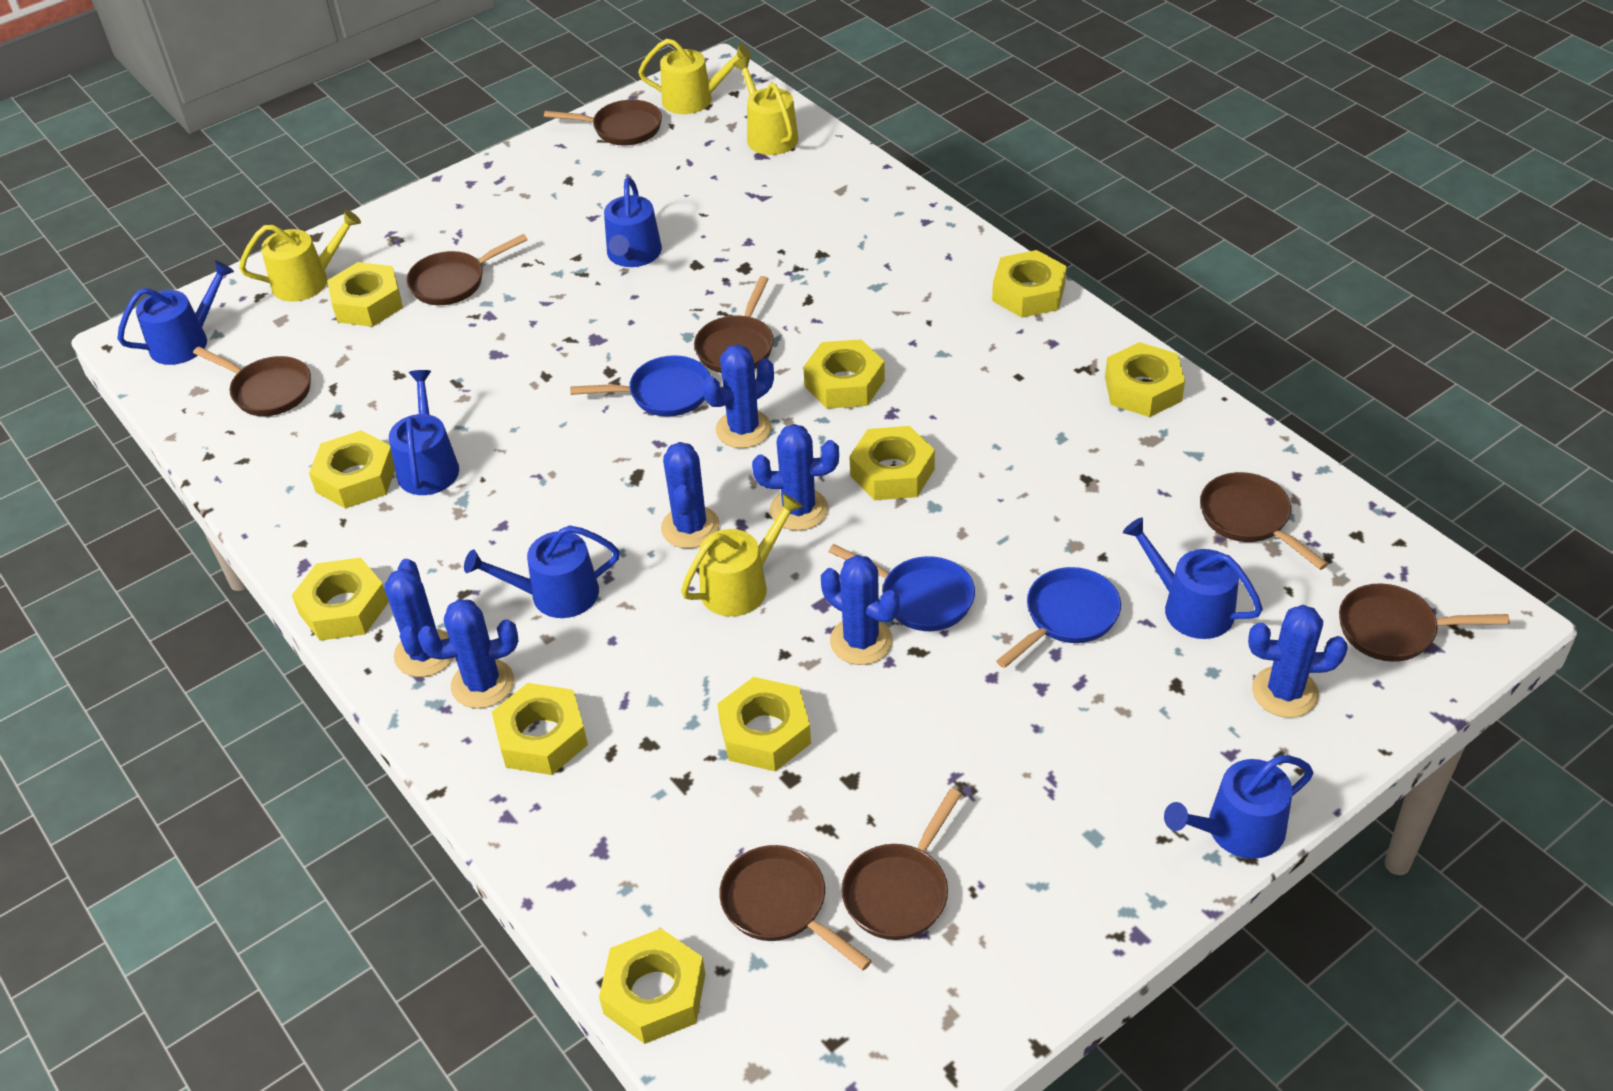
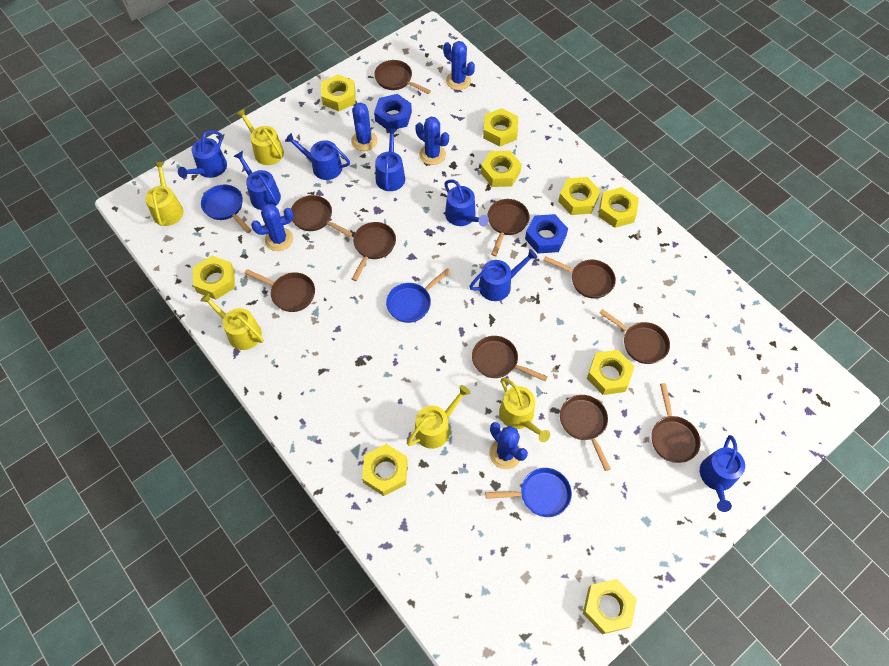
blue cactus: [384,559,453,677] [418,599,519,708] [661,442,720,548] [702,344,774,448] [752,424,839,531] [821,555,899,665] [1248,605,1348,718] = 7 -> [251,204,294,251] [351,102,378,151] [415,117,449,165] [443,41,475,90] [489,422,528,469] = 5
blue nut: none = 0 -> [374,94,412,129] [525,214,568,254] = 2
blue watering can: [117,261,234,365] [389,370,459,495] [464,525,620,618] [604,177,662,267] [1123,517,1263,639] [1164,755,1313,859] = 6 -> [178,131,227,178] [234,151,281,210] [285,133,350,180] [375,129,405,191] [444,179,489,226] [469,249,537,301] [700,435,745,512] = 7
brown pan: [193,347,311,416] [407,234,528,305] [544,100,662,145] [694,276,774,373] [719,845,872,970] [841,789,961,940] [1200,472,1328,570] [1339,584,1510,662] = 8 -> [244,269,315,312] [291,195,352,237] [352,222,396,281] [374,60,431,94] [472,336,548,381] [488,199,529,256] [543,256,616,299] [560,395,611,471] [599,309,670,364] [651,383,701,463] = 10
yellow nut: [292,557,389,641] [309,430,395,509] [327,262,403,327] [492,683,588,775] [599,929,705,1044] [717,677,811,771] [803,339,885,409] [849,426,935,500] [992,250,1067,318] [1105,342,1185,417] = 10 -> [193,256,235,299] [321,74,356,111] [362,444,408,496] [481,151,522,187] [483,108,518,147] [558,177,601,215] [583,579,637,634] [587,350,634,395] [598,187,639,228] = 9
yellow watering can: [239,209,361,302] [638,39,751,114] [681,493,803,617] [733,57,799,155] = 4 -> [145,162,184,226] [200,293,264,350] [236,108,284,165] [407,385,470,449] [499,378,550,442] = 5

